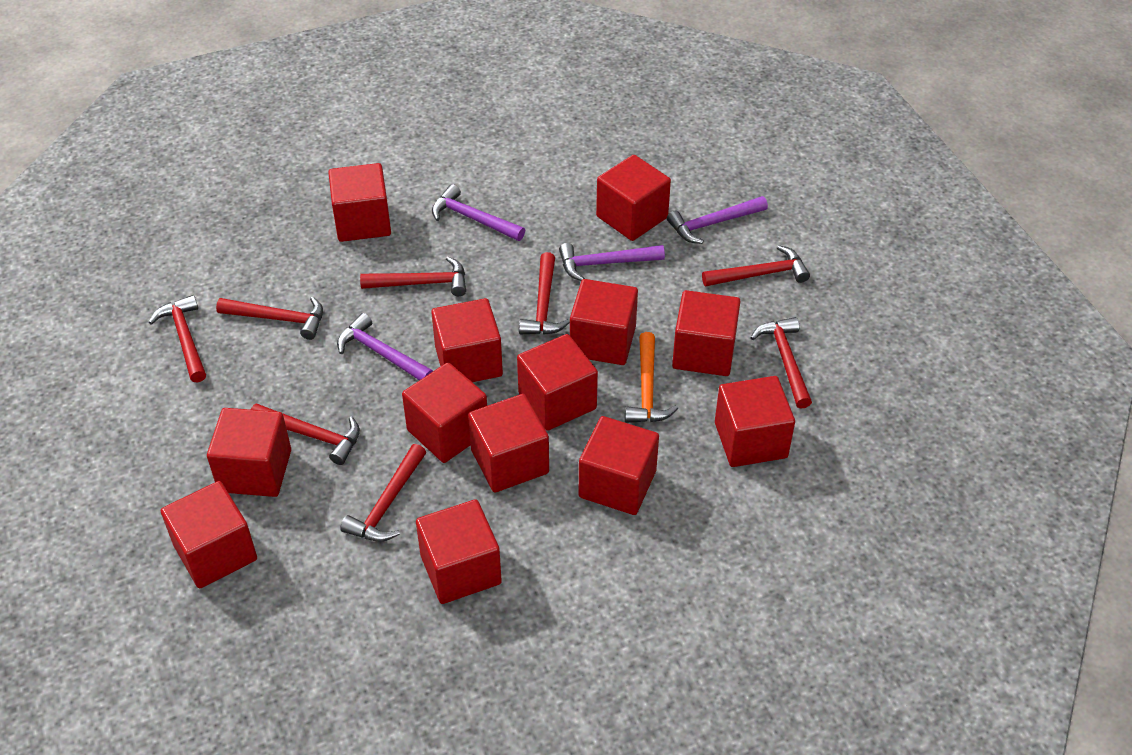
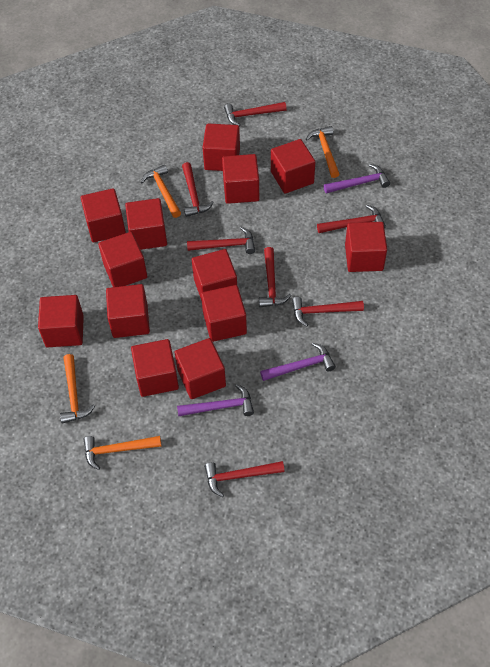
orange hammer: [625,332,678,423] = 1 -> [60,354,95,424] [83,436,162,470] [141,165,181,218] [306,126,339,178] = 4
purple hammer: [337,313,433,380] [432,184,525,241] [559,243,665,281] [667,196,768,244] = 4 -> [177,384,254,416] [260,343,336,381] [324,164,390,193] = 3
red hammer: [149,295,206,383] [216,297,323,340] [251,403,360,465] [340,444,426,542] [360,257,466,296] [519,252,570,335] [702,245,810,286] [751,317,812,409] = 8 -> [182,162,214,217] [187,227,255,254] [204,461,285,497] [224,102,287,126] [259,247,291,307] [292,297,364,326] [317,205,386,233] = 7

